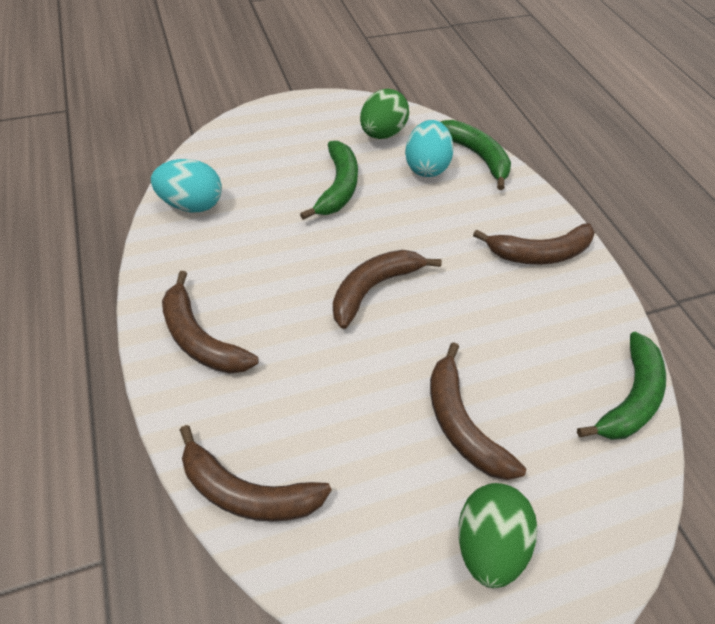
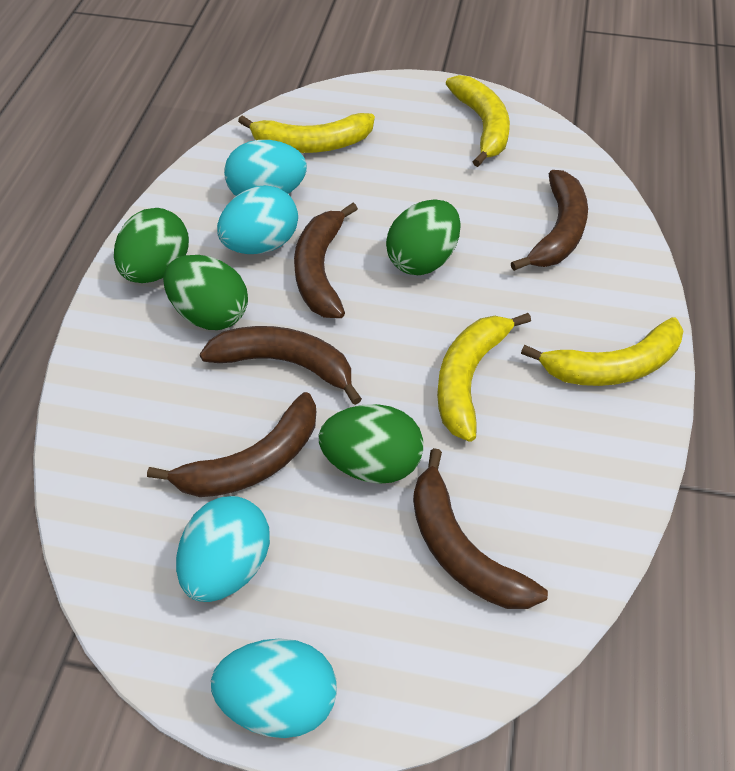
green banana: [300,141,358,220] [441,120,511,190] [577,331,666,440] = 3 -> none = 0
green egg: [360,89,409,139] [458,483,537,588] = 2 -> [114,208,189,283] [163,255,248,330] [319,404,423,484] [386,199,461,275] = 4
turquoise egg: [151,159,222,212] [405,120,454,177] = 2 -> [176,496,270,602] [211,638,337,738] [217,185,298,254] [224,140,307,196] = 4
yellow banana: none = 0 -> [238,113,375,153] [437,313,531,442] [446,75,510,167] [521,317,684,386] = 4

